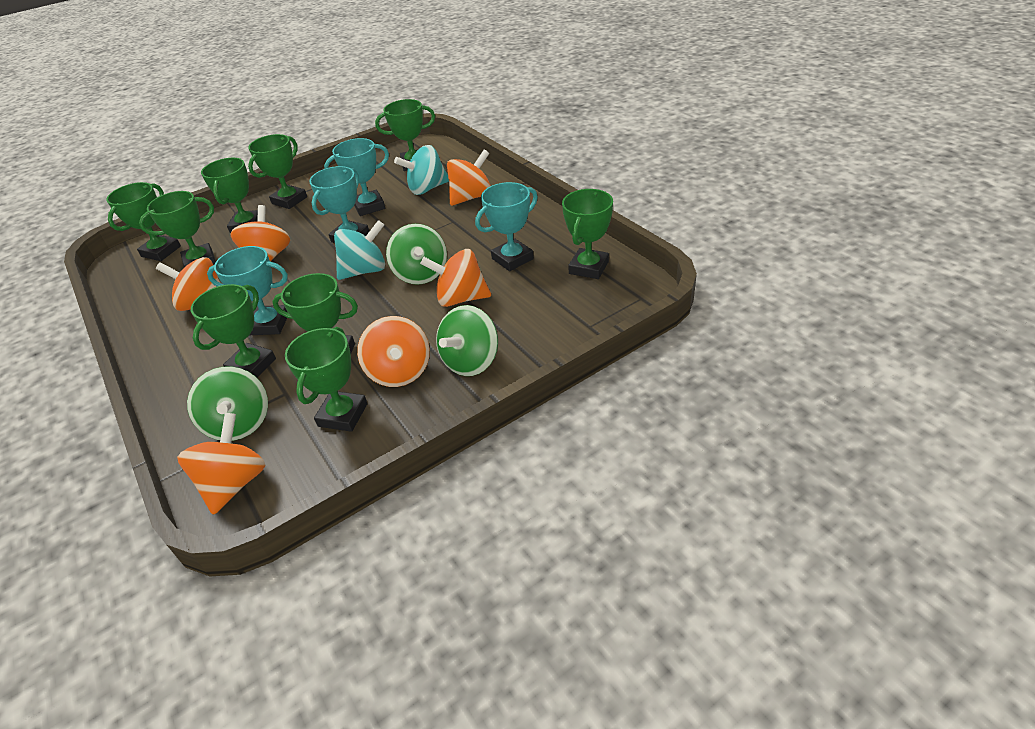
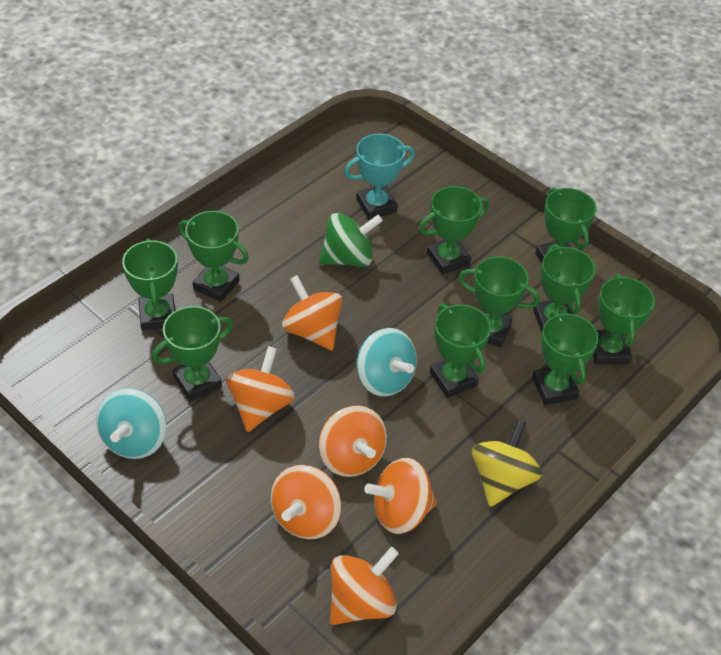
green spinning top: [187,366,268,441] [386,224,447,285] [436,305,498,376] = 3 -> [319,213,383,267] = 1
green trophy: [106,182,181,261] [139,191,216,267] [191,284,276,377] [201,158,258,234] [248,134,307,209] [272,273,358,353] [285,327,368,432] [375,99,435,171] [562,189,613,279] = 9 -> [122,238,178,331] [152,306,233,402] [178,211,249,302] [419,186,489,274] [430,304,491,398] [458,256,540,348] [532,311,599,405] [533,245,596,332] [535,187,597,263] [593,274,655,364] = 10
turquoise trophy: [207,246,288,335] [309,166,369,243] [324,138,389,216] [475,182,538,271] = 4 -> [344,134,415,220] = 1
yellow spinning top: none = 0 -> [472,419,542,507] = 1

